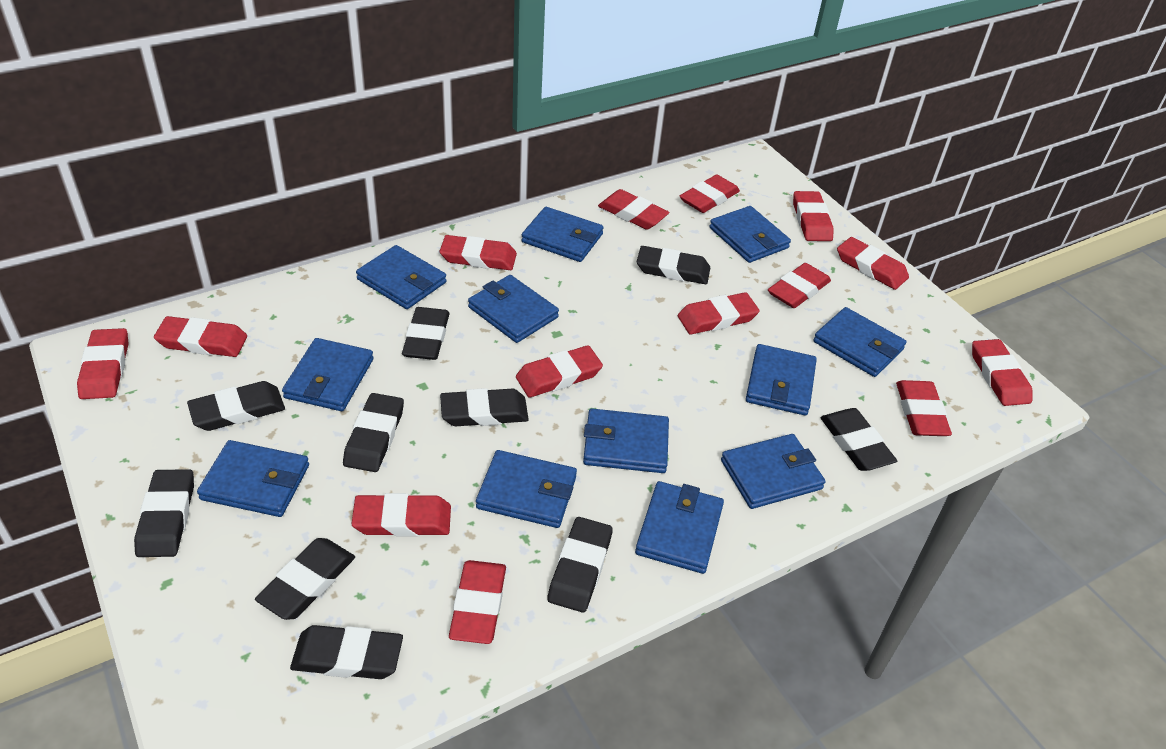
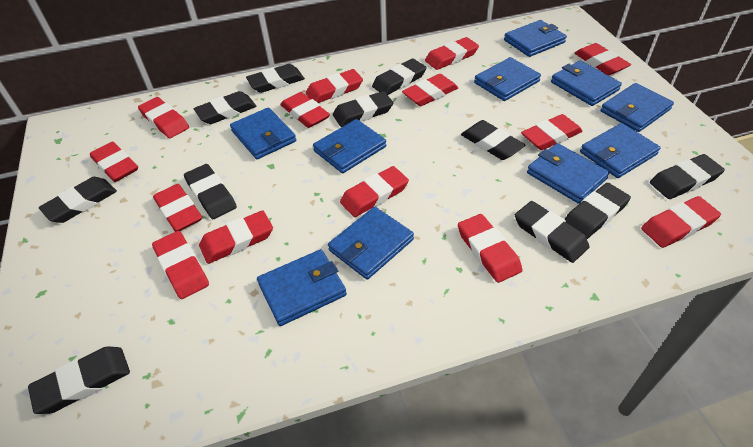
black eraser: [134,469,194,557] [187,381,285,431] [255,538,355,620] [290,625,403,679] [343,393,404,472] [402,307,450,360] [440,388,529,426] [547,517,613,612] [637,246,710,284] [821,408,897,471] = 10 -> [28,346,130,414] [39,177,117,223] [184,164,237,219] [194,91,257,124] [246,64,305,93] [333,91,393,127] [372,59,427,95] [461,120,525,160] [515,201,590,263] [565,183,631,239] [650,154,725,199] = 11
blue wallet: [197,440,309,517] [282,338,374,411] [356,245,447,309] [468,275,559,343] [476,450,577,528] [521,207,604,262] [583,409,669,473] [635,481,724,574] [709,206,791,263] [721,434,825,509] [746,344,817,416] [813,307,907,377] = 12 -> [230,107,296,159] [257,249,347,326] [313,119,386,173] [328,207,414,280] [474,57,541,101] [504,20,567,57] [527,143,610,204] [551,61,622,106] [580,123,661,178] [601,83,674,132] = 10

